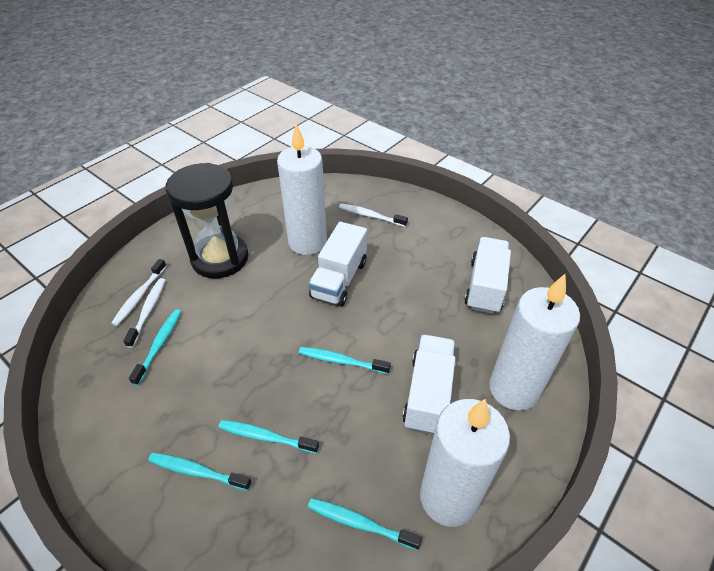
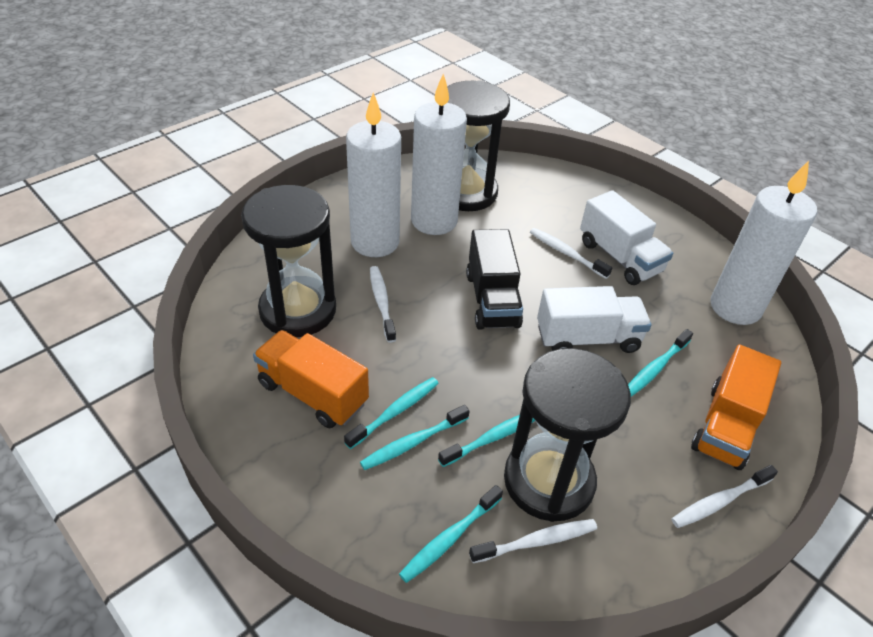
black hourglass: [165,163,249,278] = 1 -> [241,185,336,337] [447,80,510,211] [504,348,631,522] = 3
black truck: none = 0 -> [466,229,523,330] = 1
orange truck: none = 0 -> [253,330,369,428] [691,344,781,470] = 2
white toothbrush: [111,259,167,326] [123,278,166,348] [339,203,408,227] = 3 -> [370,266,396,343] [469,519,597,563] [530,228,612,279] [671,465,778,528] = 4
white truck: [309,222,367,306] [402,335,456,435] [464,237,511,314] = 3 -> [537,286,651,353] [580,190,673,285] = 2

